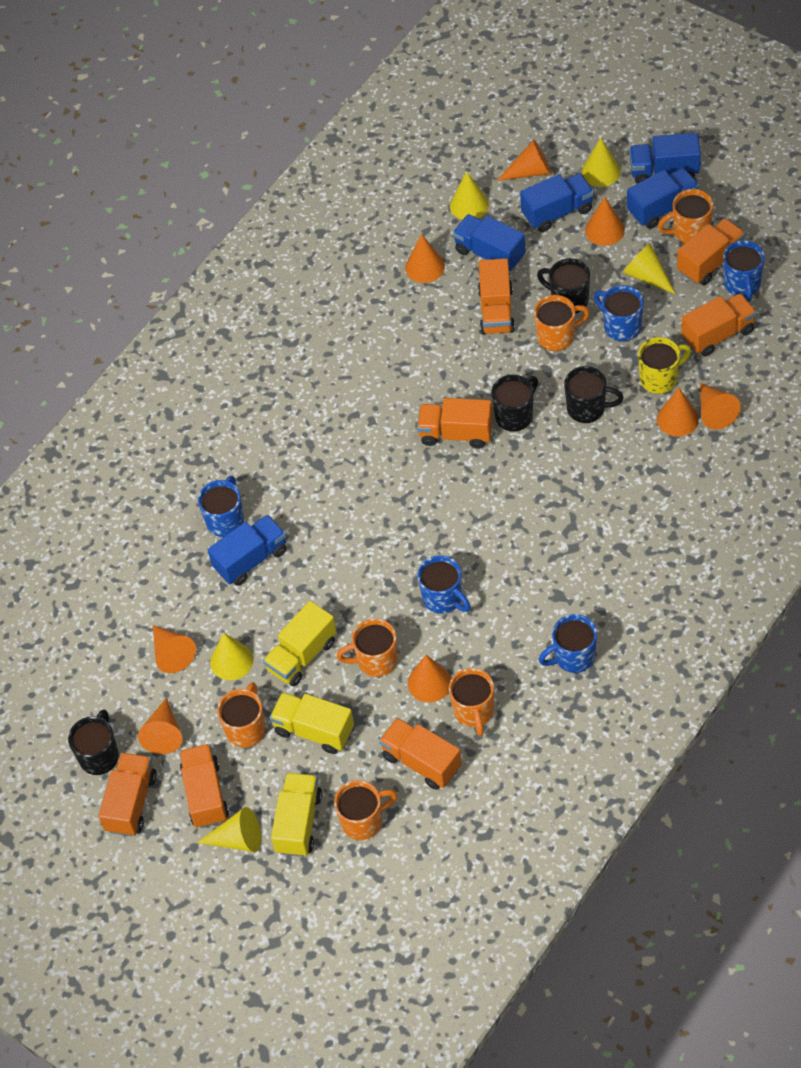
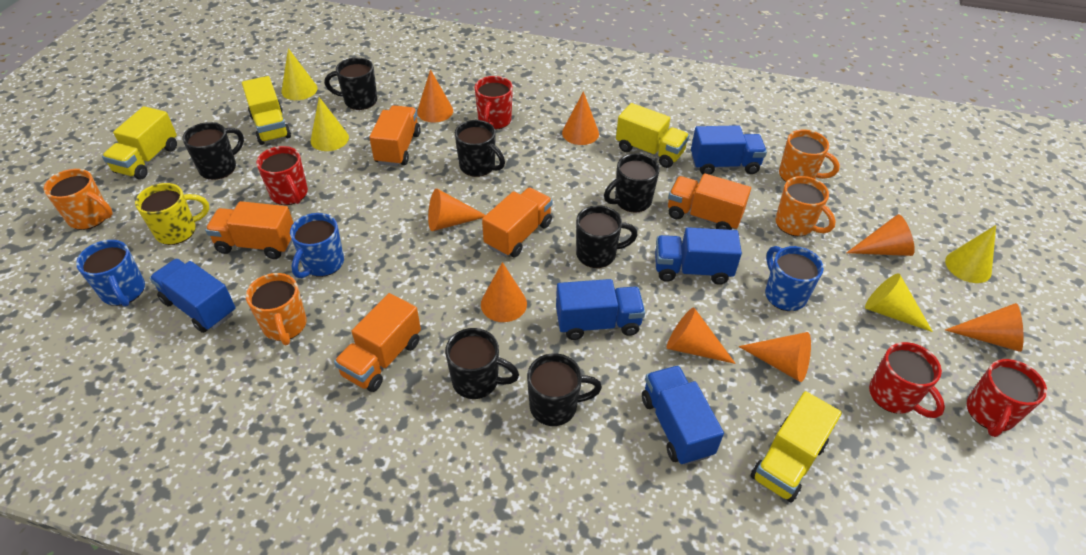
black mug: [68,709,119,775] [491,375,538,432] [537,258,590,314] [564,366,624,423] = 4 -> [182,122,244,180] [325,57,377,110] [445,328,519,399] [455,120,505,177] [527,353,602,426] [576,205,637,268] [604,153,660,213] = 7
blue mug: [198,476,244,537] [417,555,471,614] [538,614,597,673] [594,285,644,342] [723,240,765,301] = 5 -> [76,240,145,306] [290,213,344,278] [765,246,824,311] = 3
orange mug: [217,682,266,748] [334,780,397,840] [336,618,398,677] [449,668,494,736] [534,295,590,351] [658,189,713,243] = 6 -> [44,169,113,230] [246,273,307,345] [776,176,836,236] [779,130,840,182] = 4
orange truck: [98,753,157,836] [179,744,229,828] [379,718,462,790] [417,398,493,449] [478,258,515,335] [677,218,745,285] [681,293,757,357] = 7 -> [205,201,293,259] [334,293,421,392] [369,105,421,166] [482,187,553,257] [668,173,751,230] = 5
red mug: none = 0 -> [256,146,308,205] [475,76,513,130] [869,342,945,418] [967,359,1047,437] = 4
yellow cone: [197,807,261,852] [210,633,253,680] [450,171,489,220] [582,138,621,187] [623,243,676,294] = 5 -> [281,48,318,100] [310,97,349,151] [865,273,933,332] [945,225,996,283] = 4
yellow truck: [263,601,336,686] [270,692,354,754] [271,773,322,857] = 3 -> [102,106,177,180] [242,76,291,145] [616,103,690,168] [751,391,842,503] = 4

